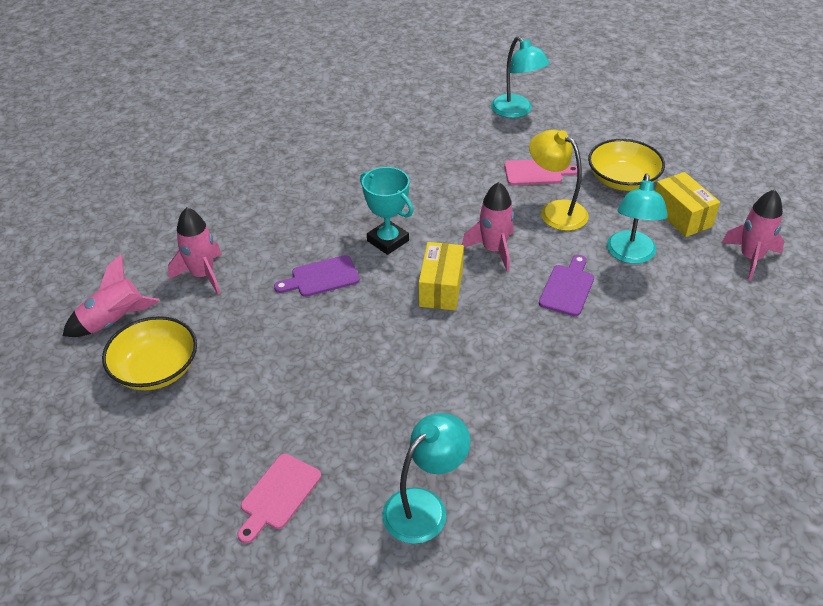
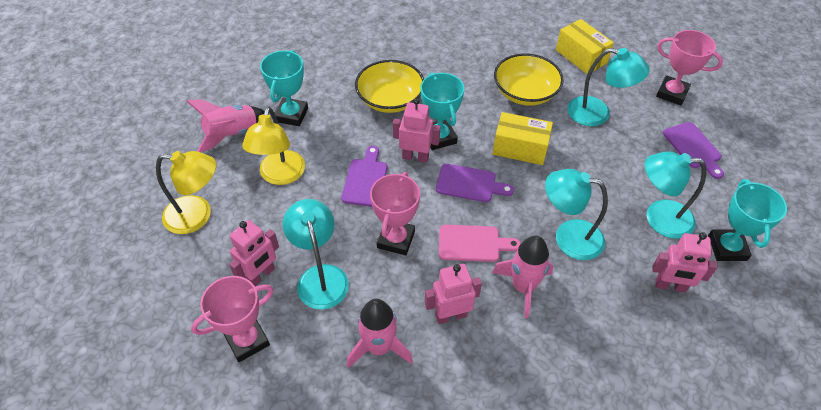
pink cutting board: [237,454,321,543] [504,160,577,185] = 2 -> [439,225,521,262] = 1
pink robot: none = 0 -> [229,220,279,286] [393,98,440,163] [425,264,482,324] [653,232,718,293] = 4
pink rocket: [63,254,160,337] [168,207,222,294] [462,182,514,271] [722,189,784,281] = 4 -> [186,100,265,152] [347,299,413,368] [492,236,553,318] = 3
pink trophy: none = 0 -> [191,276,274,362] [370,172,420,255] [656,30,723,106] = 3
purple cutting board: [274,255,360,297] [539,255,594,316] = 2 -> [341,146,387,207] [436,164,514,202] [663,122,724,179] = 3
turquoise lamp: [382,413,470,544] [491,36,550,118] [607,174,668,264] = 3 -> [282,199,349,310] [545,169,608,260] [567,48,650,126] [645,151,706,239] = 4
turquoise trophy: [360,167,414,255] = 1 -> [260,50,308,126] [420,73,464,150] [708,179,787,261] = 3
yellow lamp: [529,129,589,231] = 1 -> [156,151,216,234] [242,107,305,185] = 2

